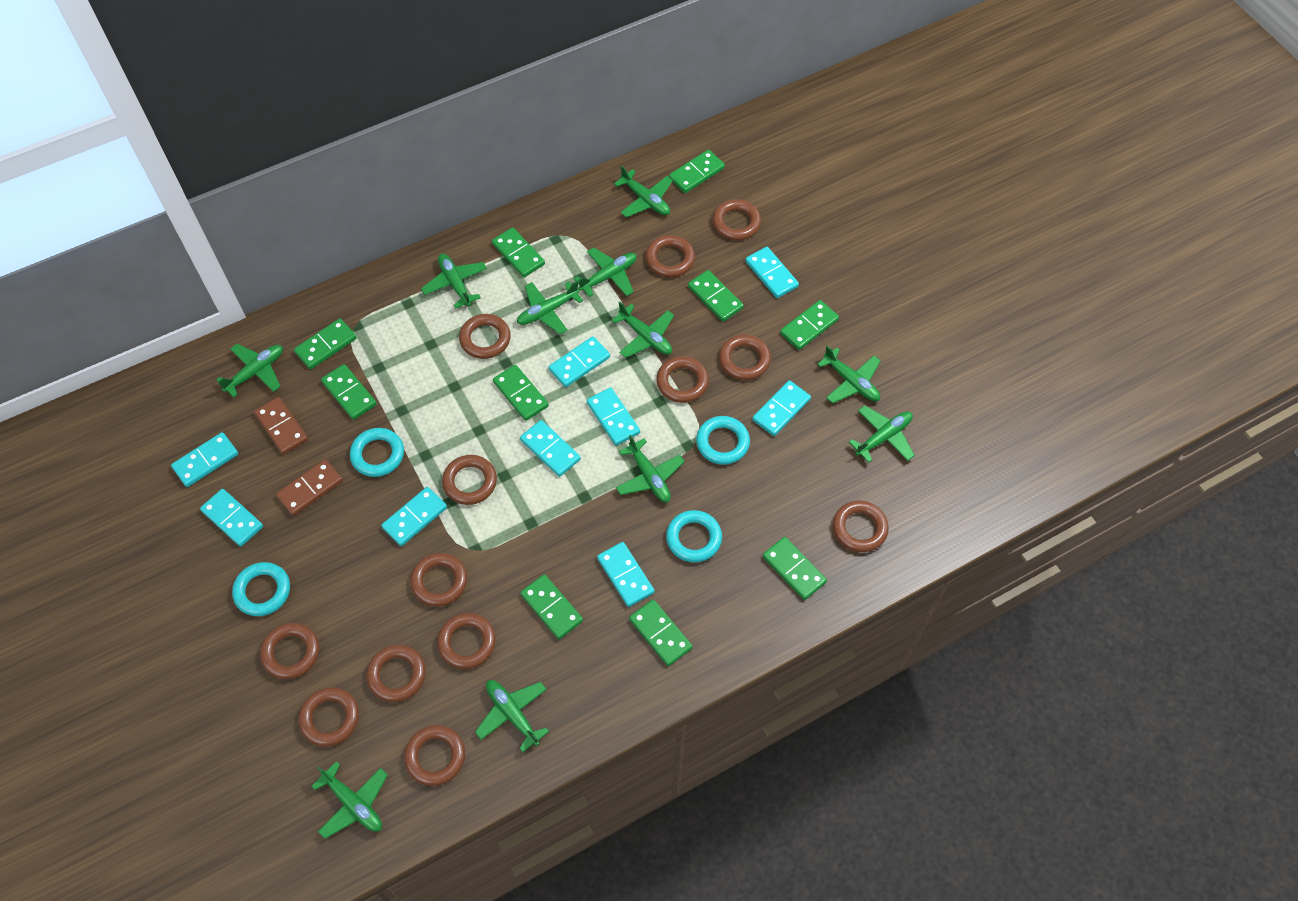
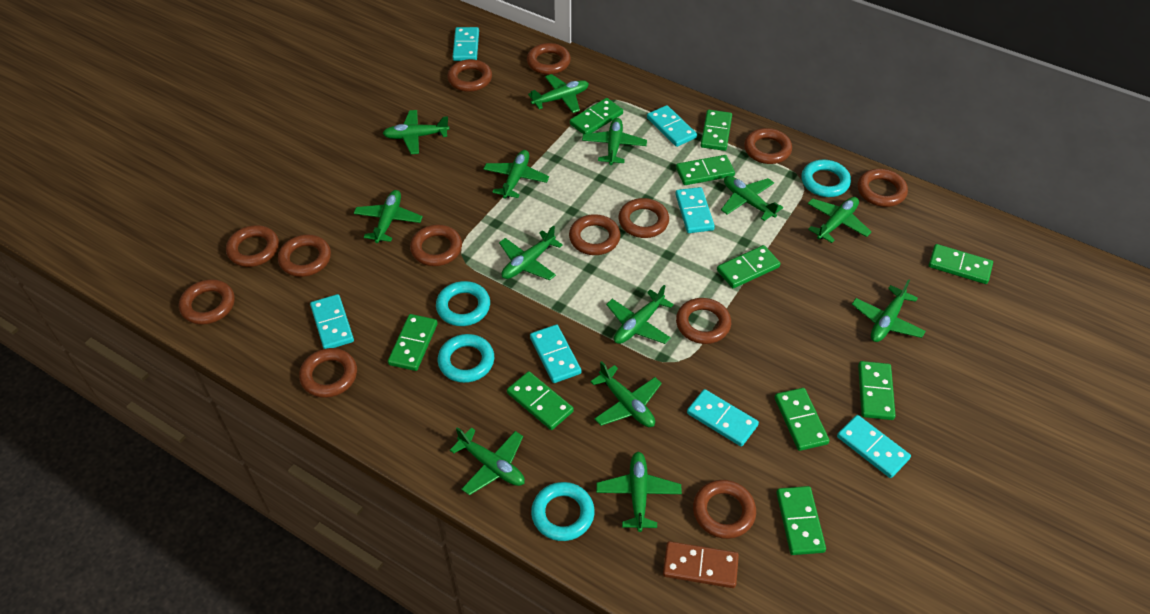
brown domino: [254,397,308,455] [276,459,343,516] = 2 -> [663,541,739,588] = 1
green plane: [216,344,283,397] [312,761,388,839] [421,254,487,308] [475,680,549,752] [517,281,583,335] [574,247,637,297] [612,302,674,358] [614,166,673,217] [616,435,685,502] [817,345,881,403] [849,405,915,463] = 11 -> [354,190,423,243] [382,110,450,154] [450,427,525,495] [483,150,549,199] [499,225,563,280] [528,74,589,113] [582,118,647,165] [590,361,662,427] [596,452,682,532] [606,285,674,344] [721,176,783,221] [807,197,871,243] [852,279,926,342] = 13
turquoise domino: [171,432,238,487] [200,489,263,547] [381,487,447,546] [520,420,581,477] [549,336,610,387] [587,387,640,446] [597,542,655,607] [745,247,799,298] [752,380,811,436] = 9 -> [310,294,354,349] [453,27,479,61] [530,325,581,383] [647,105,697,147] [675,187,715,233] [687,389,759,446] [837,415,911,478] = 7

